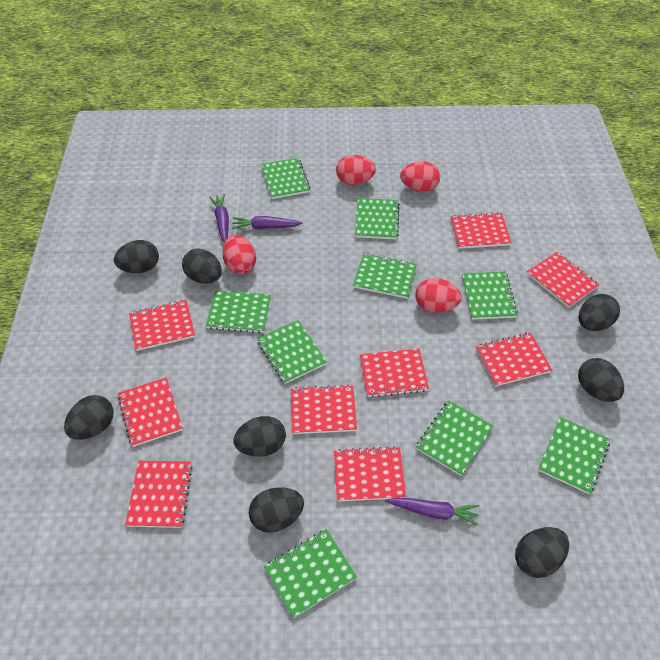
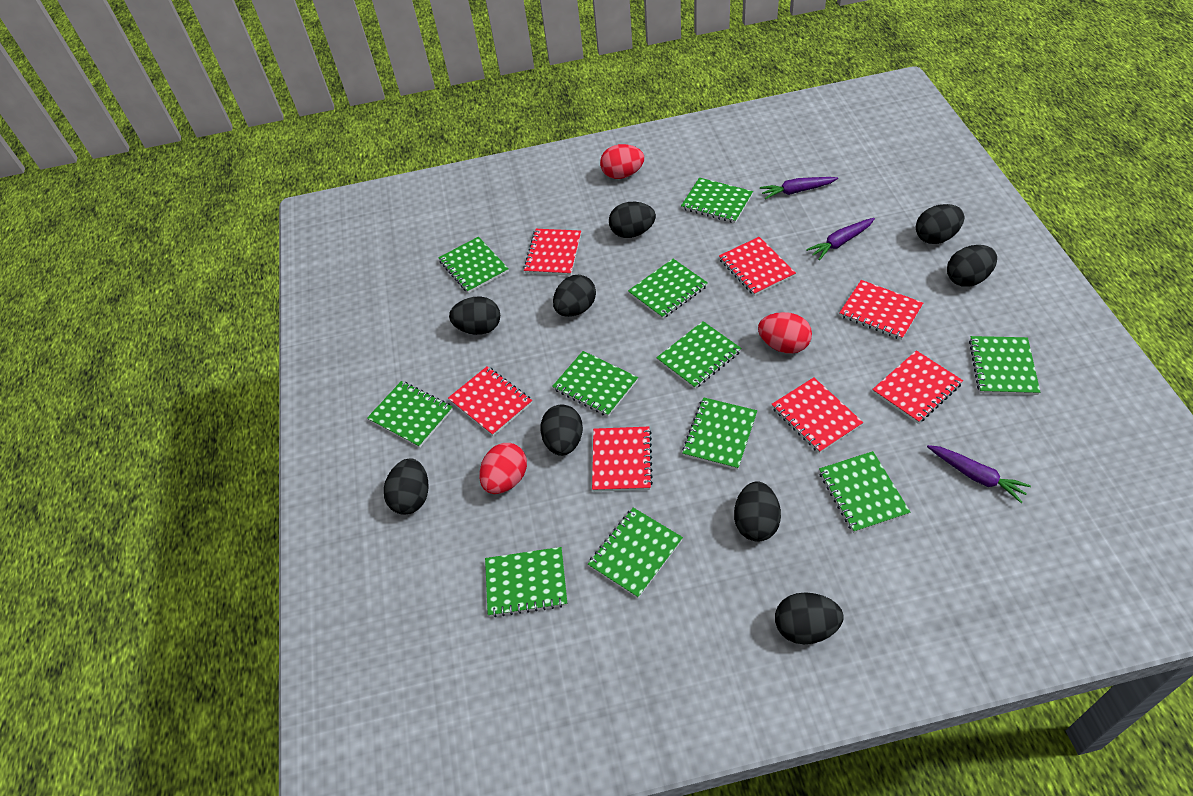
black egg: [64,395,114,440] [114,240,159,273] [182,249,222,284] [233,416,286,457] [249,487,304,533] [515,527,569,578] [578,294,620,331] [578,358,624,402] = 8 -> [384,458,428,515] [449,297,500,335] [540,405,583,456] [553,275,596,317] [609,202,656,238] [734,481,781,542] [775,592,843,644] [916,204,964,244] [947,245,997,287] = 9
green notebook: [206,290,271,333] [257,320,327,384] [261,158,310,199] [264,529,357,618] [353,253,417,299] [355,198,400,239] [416,400,493,476] [462,272,518,320] [538,417,610,494] = 9 -> [367,381,453,448] [438,237,509,293] [485,547,567,617] [552,351,638,417] [588,508,683,598] [628,259,708,319] [656,321,742,389] [681,178,753,223] [682,397,757,470] [819,451,910,533] [969,336,1040,395] = 11
red egg: [222,235,256,274] [336,155,376,185] [400,161,440,192] [415,278,462,313] = 4 -> [479,443,527,494] [600,144,644,179] [758,312,812,354] = 3
red notebook: [118,377,183,447] [125,461,193,528] [129,300,195,351] [291,385,357,434] [334,446,406,502] [360,349,429,398] [451,212,512,249] [476,333,552,387] [527,252,599,308] = 9 -> [448,366,532,436] [523,229,581,276] [592,427,653,492] [719,237,796,296] [771,377,863,453] [839,280,923,340] [872,350,963,423] = 7

